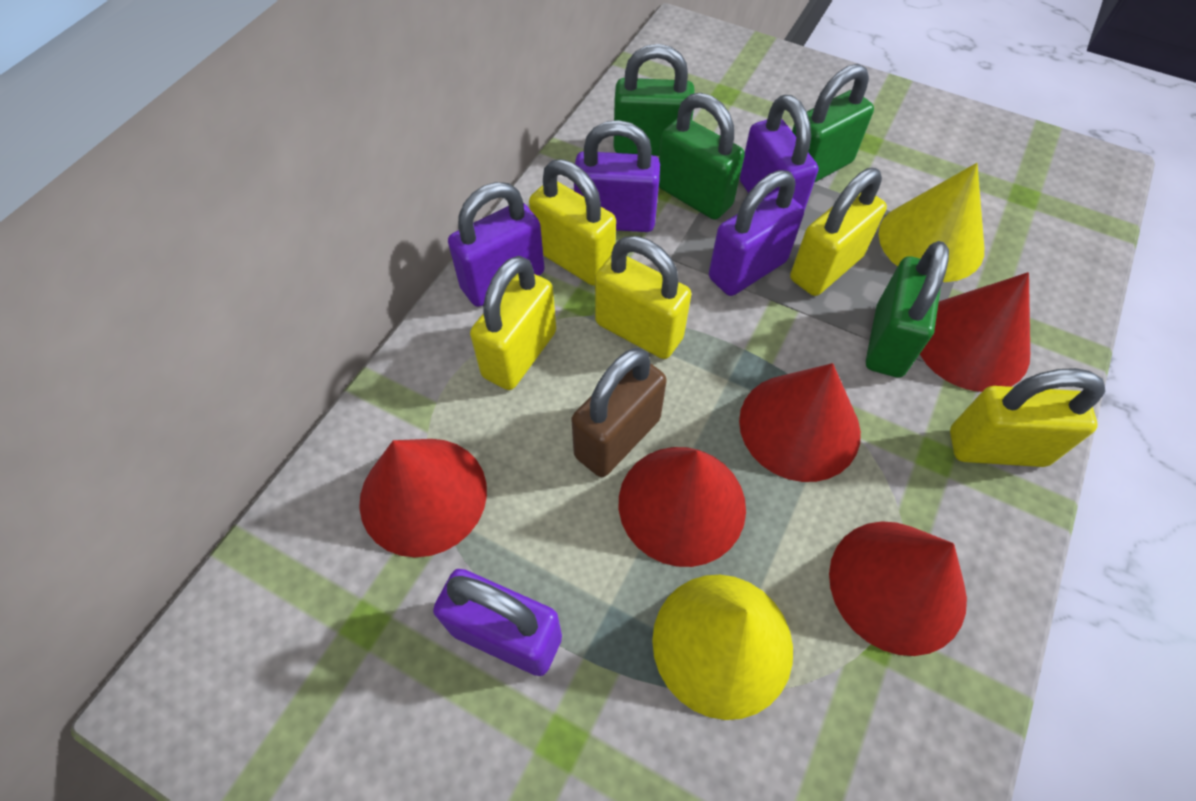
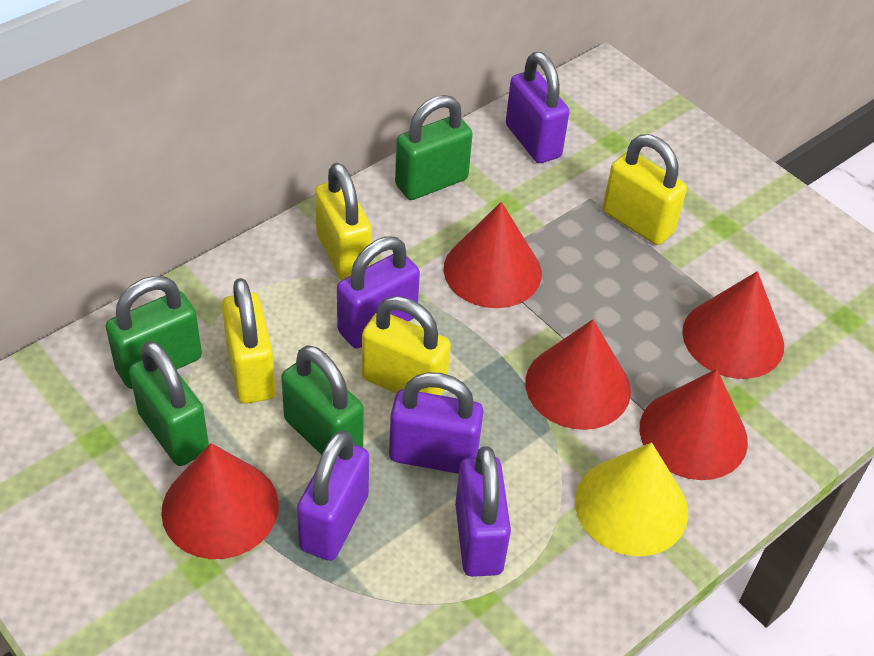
brown padlock: [571,348,667,477] = 1 -> none = 0
yellow cone: [652,575,793,720] [879,163,984,282] = 2 -> [575,442,688,556] = 1
yellow padlock: [470,256,556,390] [529,159,616,286] [595,236,691,359] [790,168,887,296] [950,368,1105,467] = 5 -> [222,278,275,404] [315,163,372,280] [362,296,451,395] [603,134,687,245] = 4

